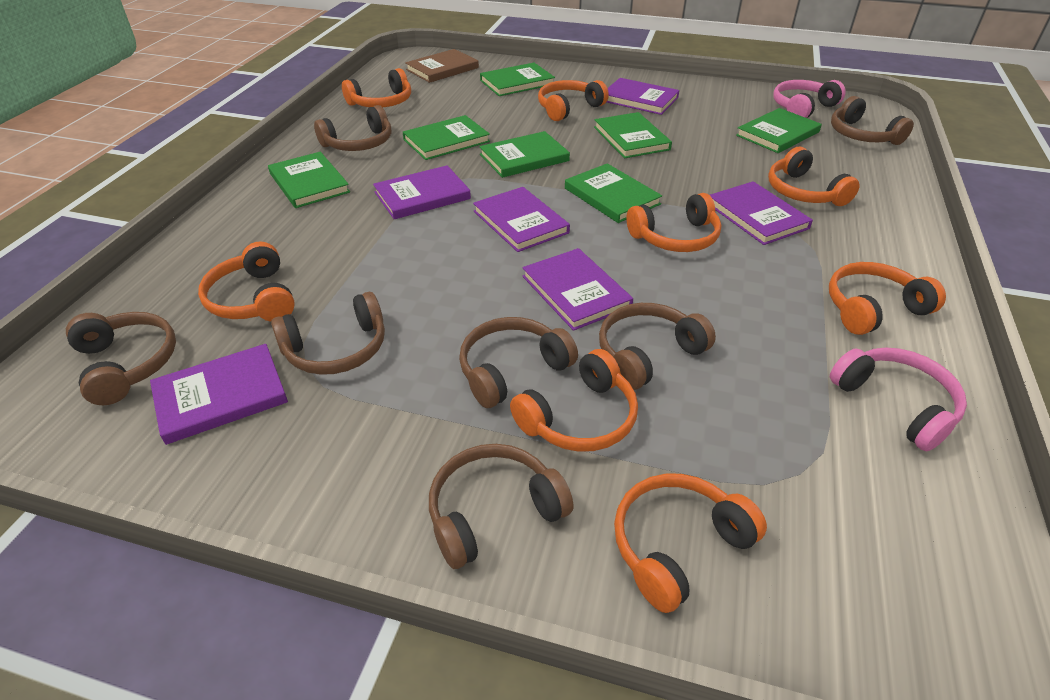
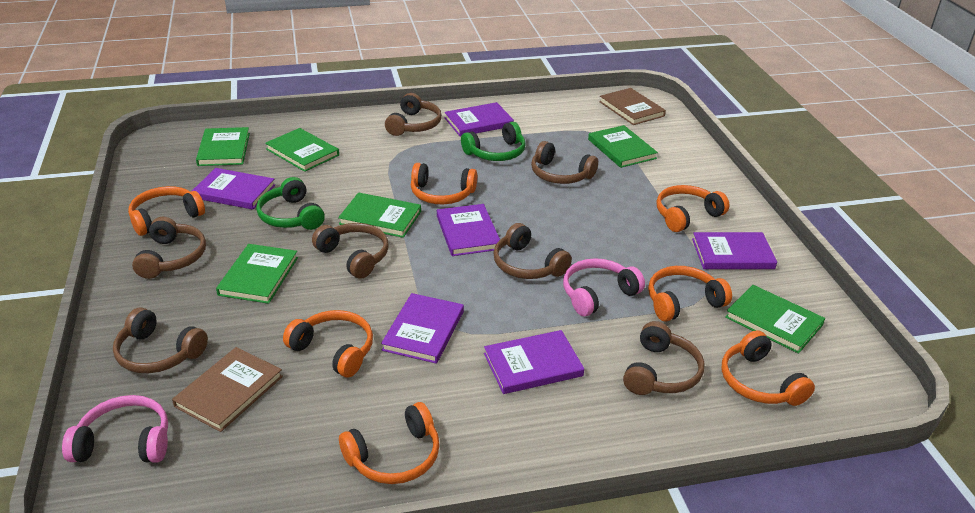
brown book: [405,49,479,83] = 1 -> [172,347,283,432] [599,88,666,125] = 2
green book: [268,152,350,208] [403,115,490,160] [479,131,570,178] [480,63,555,96] [565,163,662,223] [594,112,672,158] [736,108,822,153] = 7 -> [196,127,250,166] [216,244,298,304] [265,128,339,172] [338,192,421,238] [588,125,658,168] [725,285,825,354] = 6
green headphones: none = 0 -> [256,177,325,230] [461,122,526,161] = 2
orange headphones: [198,241,295,322] [342,68,411,107] [510,349,638,452] [538,80,609,121] [614,474,767,613] [626,193,721,252] [768,147,860,206] [829,262,946,335] = 8 -> [128,186,205,236] [283,310,373,377] [339,402,440,484] [411,163,477,204] [648,266,732,321] [657,185,730,232] [721,330,815,406] = 7

